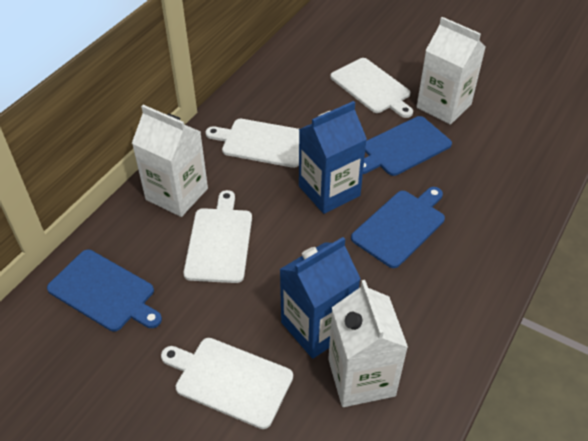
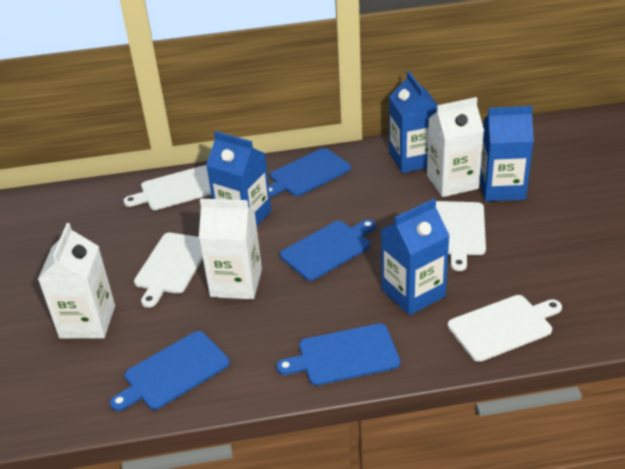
blue carton: [279,237,360,359] [299,101,367,214] = 2 -> [206,131,271,226] [381,199,450,315] [389,71,437,173] [480,106,534,202] = 4
blue cutting board: [47,249,162,332] [351,187,445,268] [363,116,452,176] = 3 -> [110,331,230,411] [269,148,351,197] [276,323,400,386] [280,219,376,281] = 4

